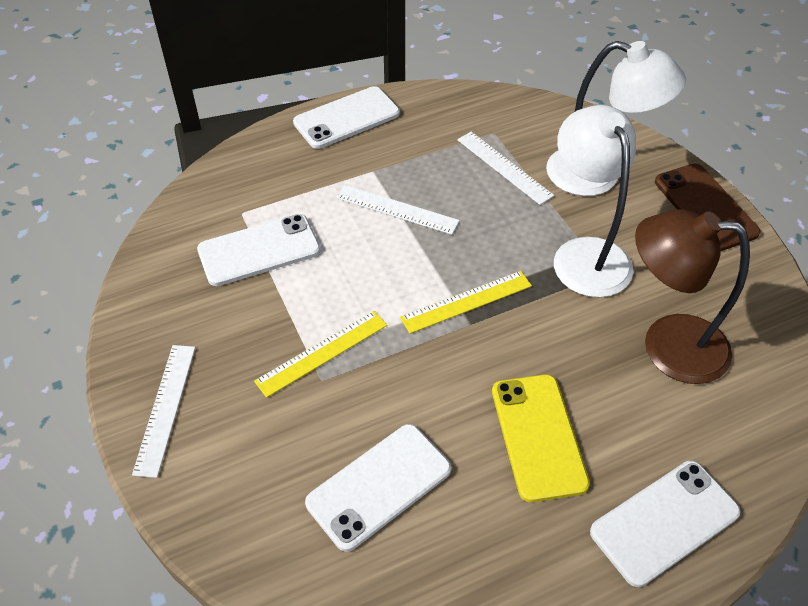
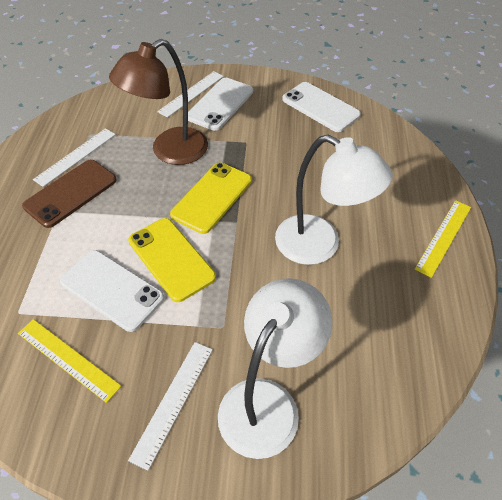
white phone: [197,214,321,286] [293,86,400,149] [305,424,451,552] [590,461,741,587] = 4 -> [60,250,164,332] [188,78,253,131] [282,82,361,132] = 3
yellow phone: [492,374,590,502] = 1 -> [128,218,216,302] [170,163,252,234] = 2

